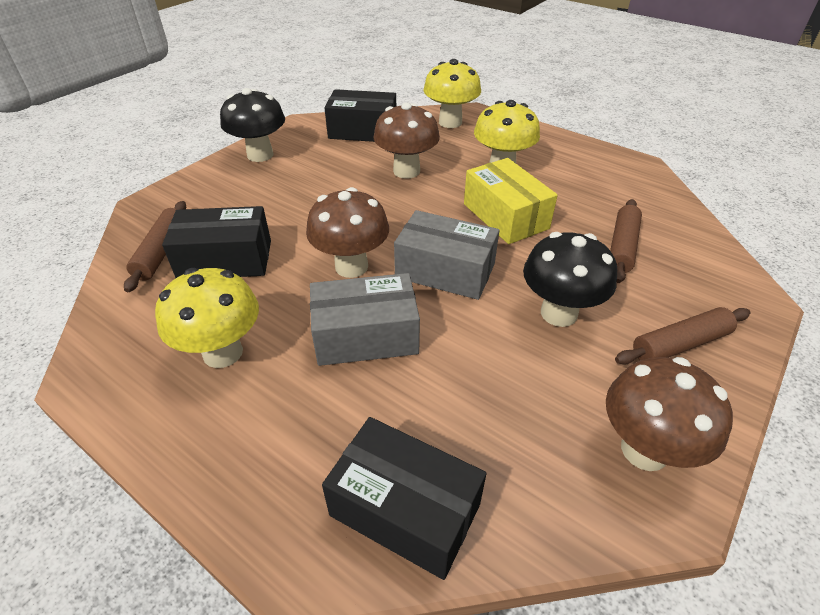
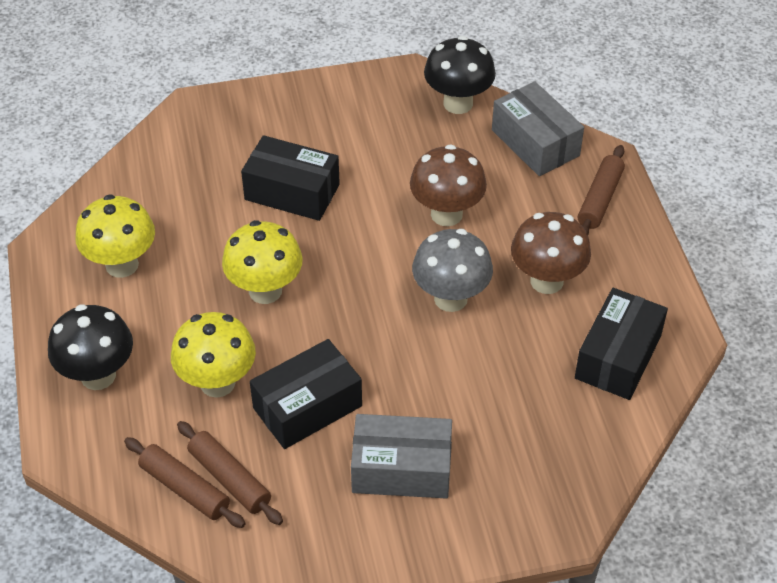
brown mushroom: [306,187,389,278] [374,102,440,179] [606,357,733,471] = 3 -> [410,144,487,226] [511,212,591,294] = 2
grey mushroom: none = 0 -> [412,229,493,312] = 1
yellow box: [464,158,558,244] = 1 -> none = 0

